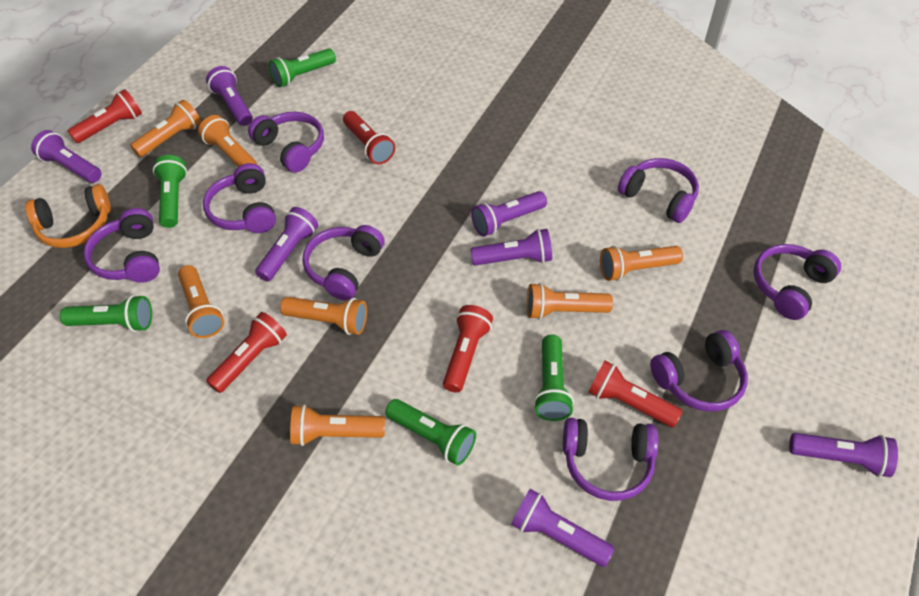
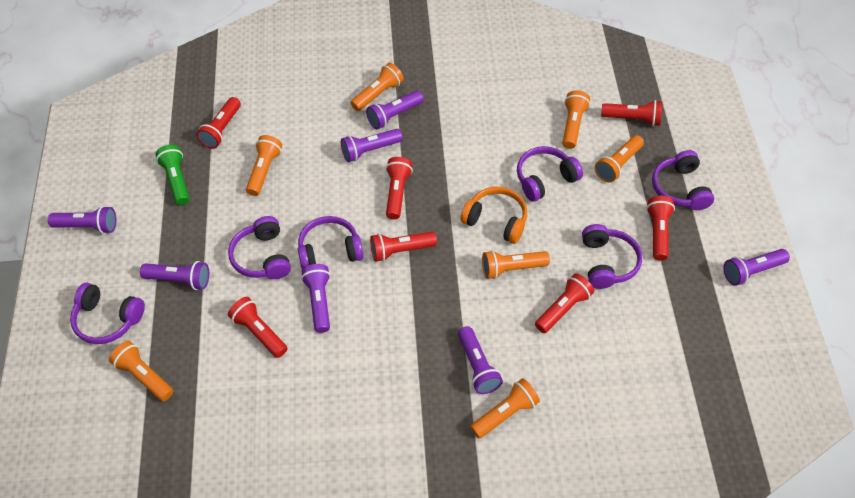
green flashlight: [60,295,152,332] [153,155,187,228] [269,49,336,87] [385,399,476,465] [534,335,574,421] = 5 -> [155,145,189,205] = 1
purple headphones: [83,208,160,283] [203,163,276,233] [248,112,324,173] [302,225,384,300] [563,418,659,501] [618,158,699,223] [650,330,748,412] [753,244,841,320] = 8 -> [70,283,145,344] [228,216,291,279] [298,216,364,269] [517,146,583,202] [582,224,642,289] [652,150,714,210] = 6
red flashlight: [68,89,142,143] [206,312,287,393] [343,111,395,164] [443,305,493,393] [588,361,682,427] = 5 -> [196,97,241,149] [228,297,288,358] [370,231,437,262] [386,157,413,219] [535,273,594,333] [601,100,662,126] [646,196,675,261] = 7

